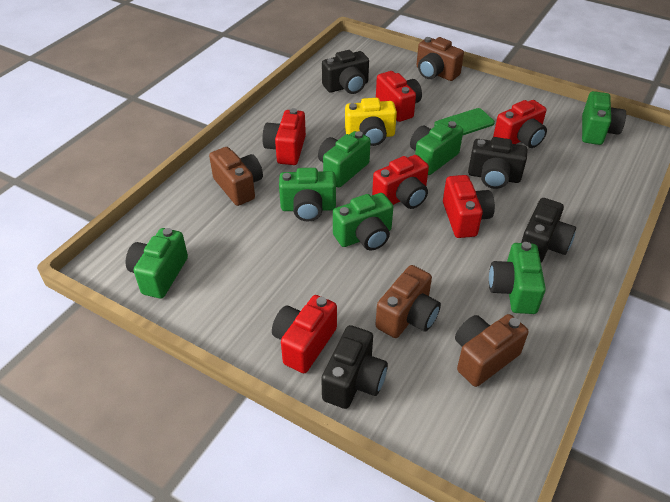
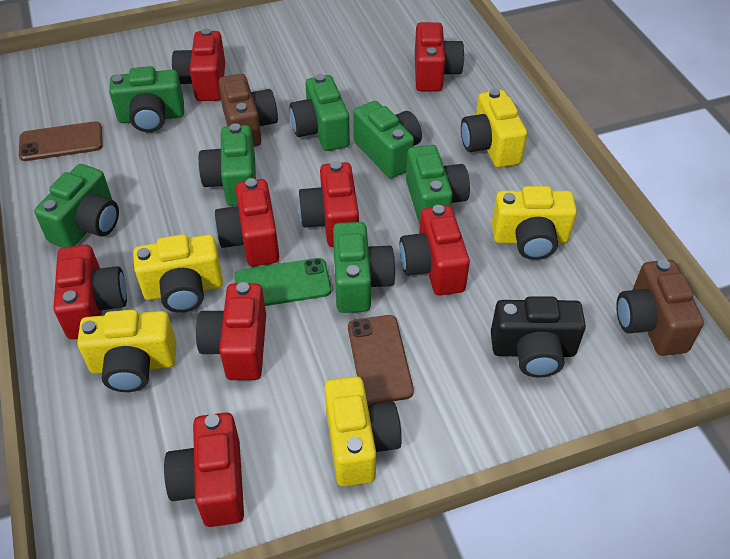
black camera: [321,325,388,409] [322,50,369,94] [468,137,528,189] [521,198,576,262] = 4 -> [491,296,586,378] = 1
brown camera: [209,147,263,206] [375,265,441,338] [416,37,464,81] [455,314,528,387] = 4 -> [218,74,278,147] [616,259,704,356] = 2
brown phone: none = 0 -> [19,121,103,161] [348,315,414,405] = 2
red camera: [262,108,306,165] [272,295,337,373] [372,155,429,209] [376,71,422,122] [443,175,495,238] [493,100,547,148] = 6 -> [53,245,127,339] [164,412,244,527] [172,28,225,101] [196,282,266,380] [215,178,279,266] [298,161,359,247] [399,205,470,295] [415,22,464,92] = 8
yellow camera: [345,98,397,146] = 1 -> [77,310,176,392] [133,234,223,313] [325,376,402,487] [461,89,527,168] [492,186,577,260] = 5

